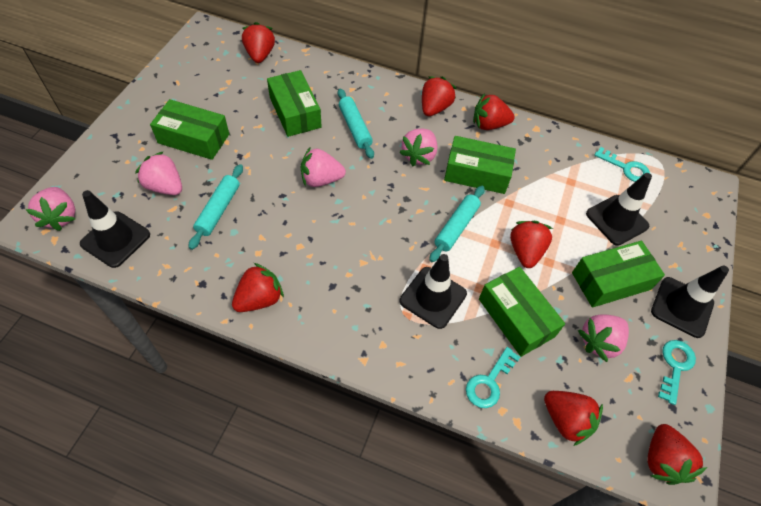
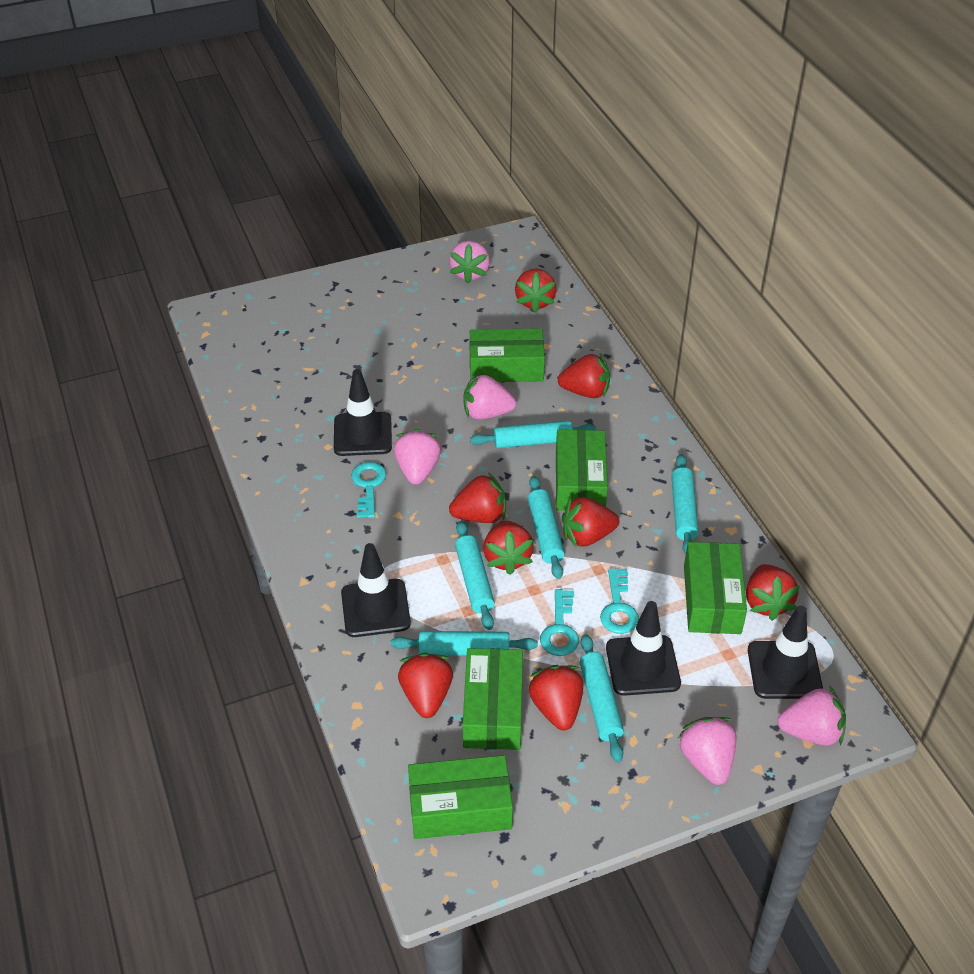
red strawberry: [232,263,284,312] [242,22,275,63] [422,76,456,116] [473,93,515,130] [510,221,553,268] [544,391,603,446] [648,424,708,485] = 7 -> [398,653,453,718] [449,472,506,523] [483,521,534,575] [515,269,556,313] [528,665,583,730] [558,353,610,398] [562,497,619,547] [746,564,800,621] = 8
turquoise rolling pin: [189,164,243,250] [338,88,374,159] [429,186,485,262] = 3 -> [391,631,538,656] [455,521,495,630] [470,421,596,448] [528,476,565,579] [580,634,624,762] [671,454,698,554] = 6

